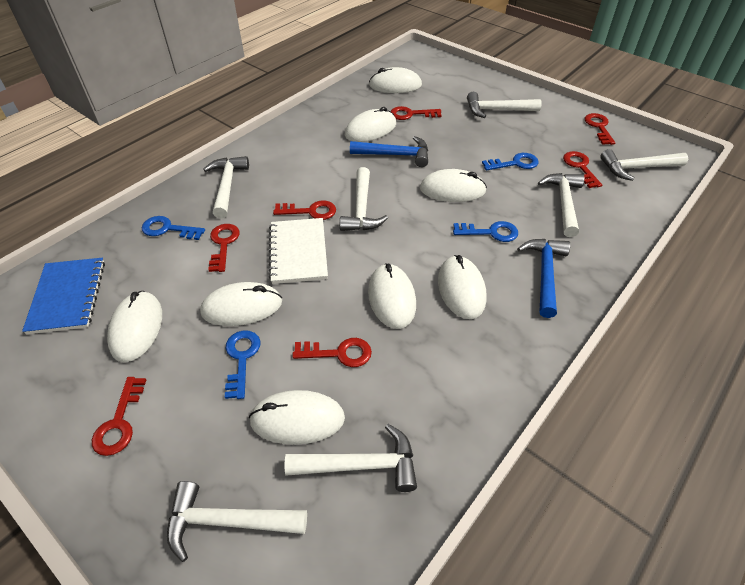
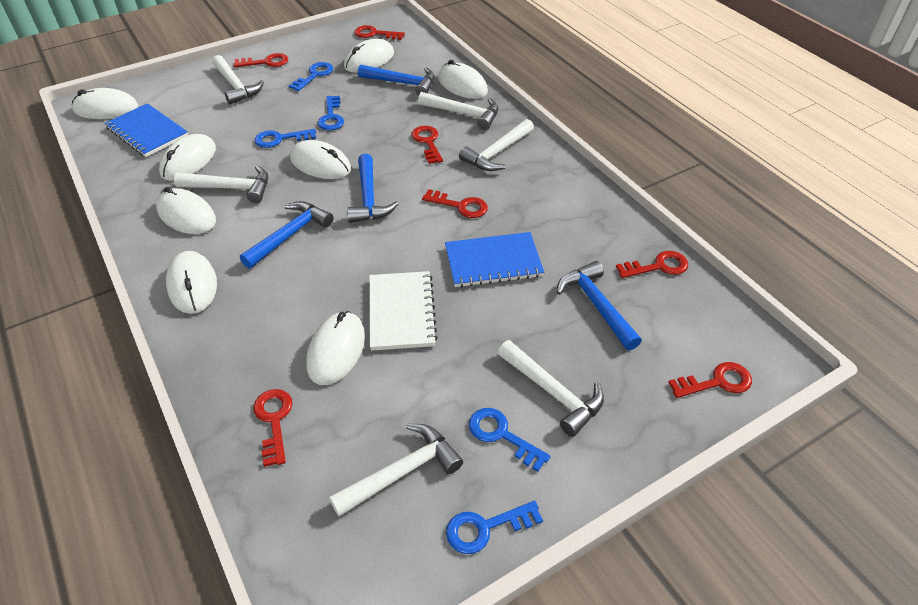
blue hammer: [350,136,428,167] [517,239,570,318] = 2 -> [240,201,334,269] [347,154,398,223] [358,64,435,96] [557,261,642,351] = 4
blue key: [142,216,205,240] [225,330,260,399] [453,221,518,242] [482,153,539,171] = 4 -> [254,129,316,148] [289,62,333,91] [318,96,344,130] [446,501,543,554] [469,408,551,472] = 5
blue notebook: [22,258,105,334] = 1 -> [105,103,188,157] [445,232,544,287] = 2
white hammer: [167,481,307,562] [203,156,249,218] [285,424,417,492] [340,167,388,231] [467,92,542,118] [538,173,584,237] [600,149,688,181] = 7 -> [174,165,268,203] [212,55,264,105] [329,424,463,517] [418,92,498,130] [459,119,534,171] [498,340,604,437] = 6

